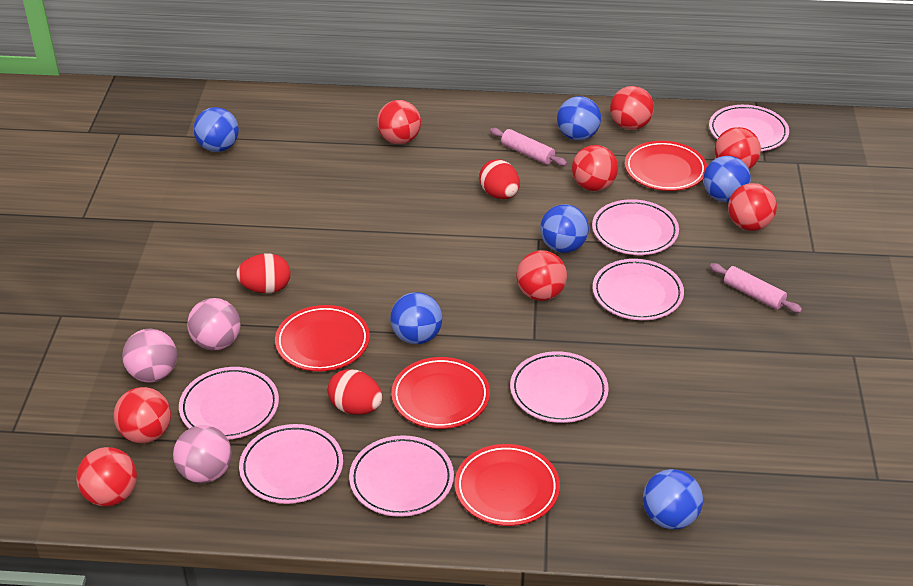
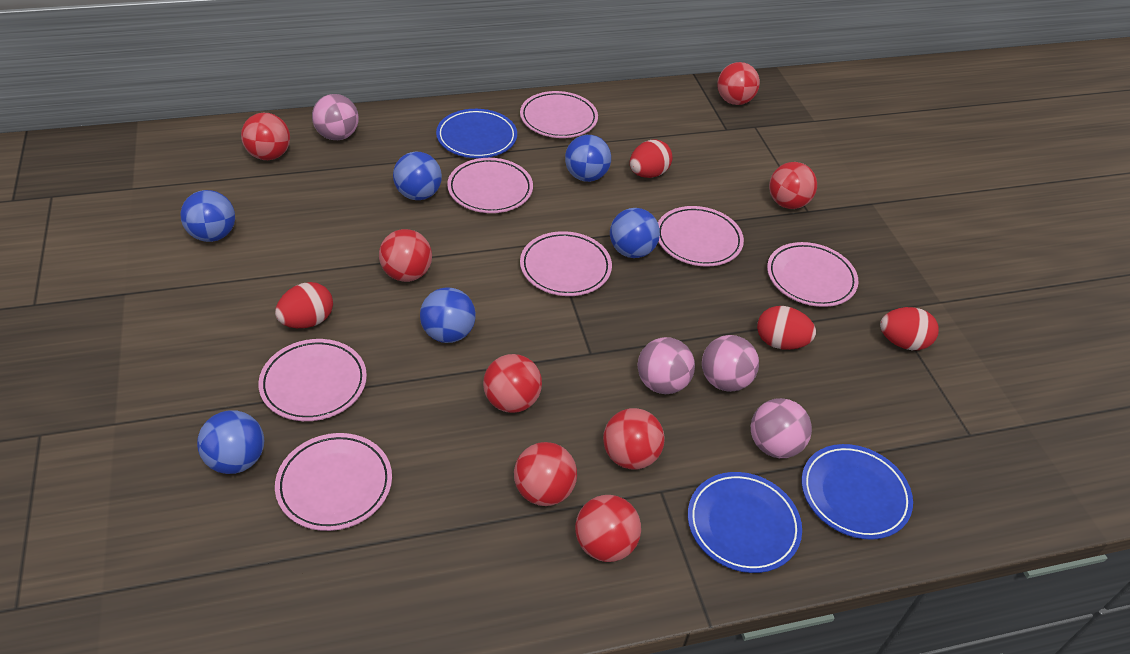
blue plate: none = 0 -> [436,109,517,158] [688,472,802,573] [802,444,913,540] = 3
pink ball: [122,329,177,383] [173,425,232,483] [187,298,240,351] = 3 -> [312,94,359,140] [638,337,695,394] [702,335,759,392] [751,398,812,458] = 4
pink rolling pin: [490,128,567,166] [710,263,802,313] = 2 -> none = 0
red egg: [236,253,291,293] [328,369,382,415] [479,159,520,199] = 3 -> [275,282,333,328] [630,140,672,178] [757,306,816,350] [880,307,939,350] = 4
red plate: [275,305,370,371] [391,357,490,429] [455,444,560,526] [625,141,707,191] = 4 -> none = 0

